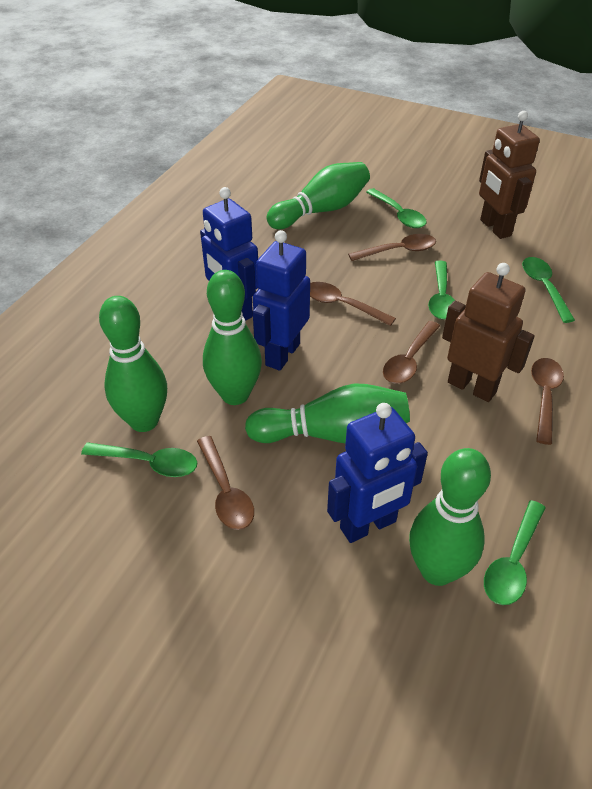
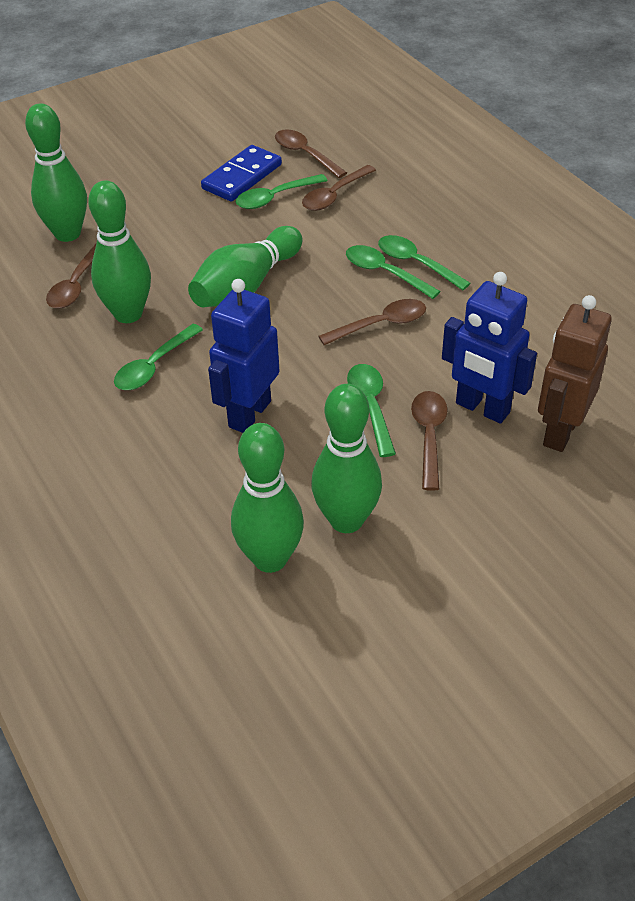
blue domino: none = 0 -> [201,145,282,202] = 1
blue robot: [200,187,258,321] [253,230,310,371] [327,403,428,543] = 3 -> [208,279,279,433] [442,272,537,424] = 2
brown robot: [442,263,535,402] [479,111,540,239] = 2 -> [538,295,612,452] = 1

